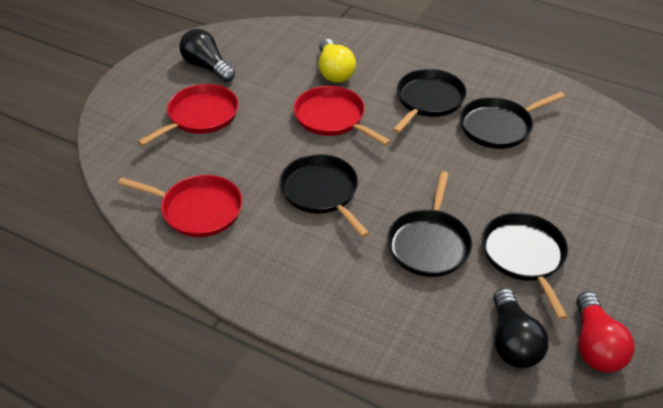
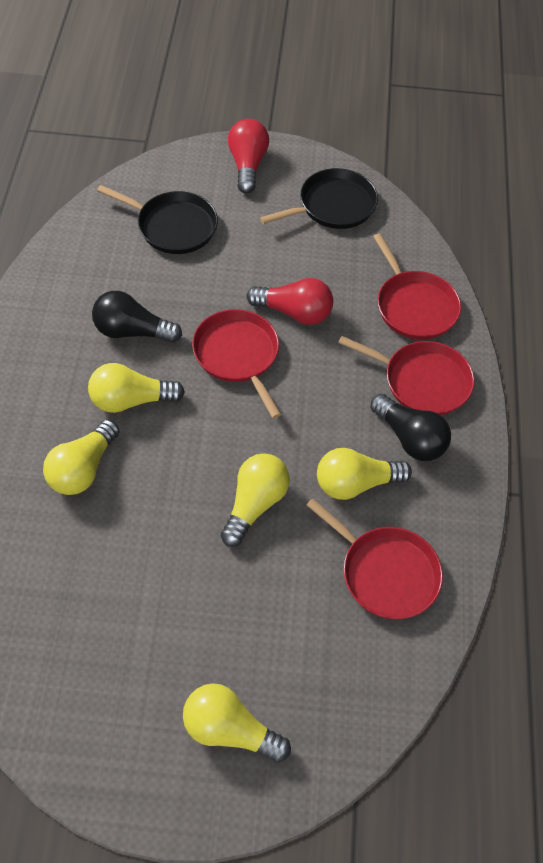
black pan: [279,154,370,238] [387,171,472,277] [393,69,467,133] [460,92,565,149] [482,212,568,320] = 5 -> [97,185,218,254] [260,168,378,229] = 2
red light bulb: [576,292,635,373] = 1 -> [228,119,269,194] [246,278,333,325] = 2
red pan: [118,175,243,237] [138,84,239,146] [293,86,391,146] = 3 -> [192,309,281,418] [306,498,443,619] [338,336,474,415] [373,233,461,340] = 4
yellow light bulb: [319,39,356,83] = 1 -> [43,419,120,495] [88,363,185,413] [183,683,291,763] [221,453,290,547] [317,448,412,500] = 5

